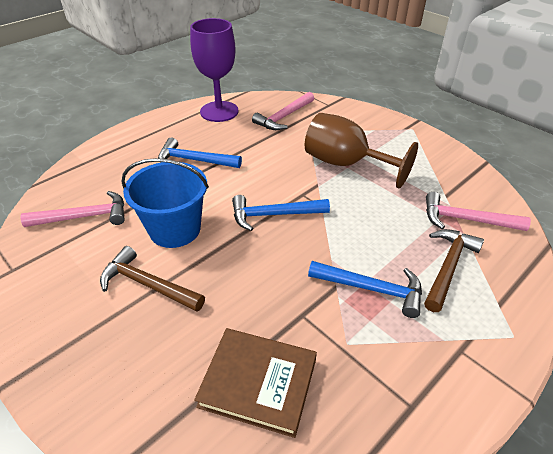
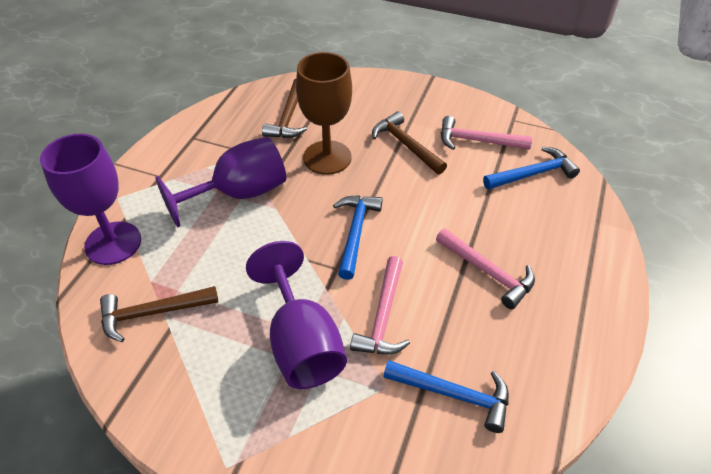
blue bucket: [121,158,209,248] = 1 -> none = 0
brown book: [194,328,317,438] = 1 -> none = 0
brown hammer: [100,246,205,312] [424,229,484,312] = 2 -> [100,286,218,342] [262,79,307,138] [372,111,447,175] = 3
purple goblet: [190,18,239,122] = 1 -> [40,134,141,265] [155,137,286,227] [246,241,347,389] = 3

